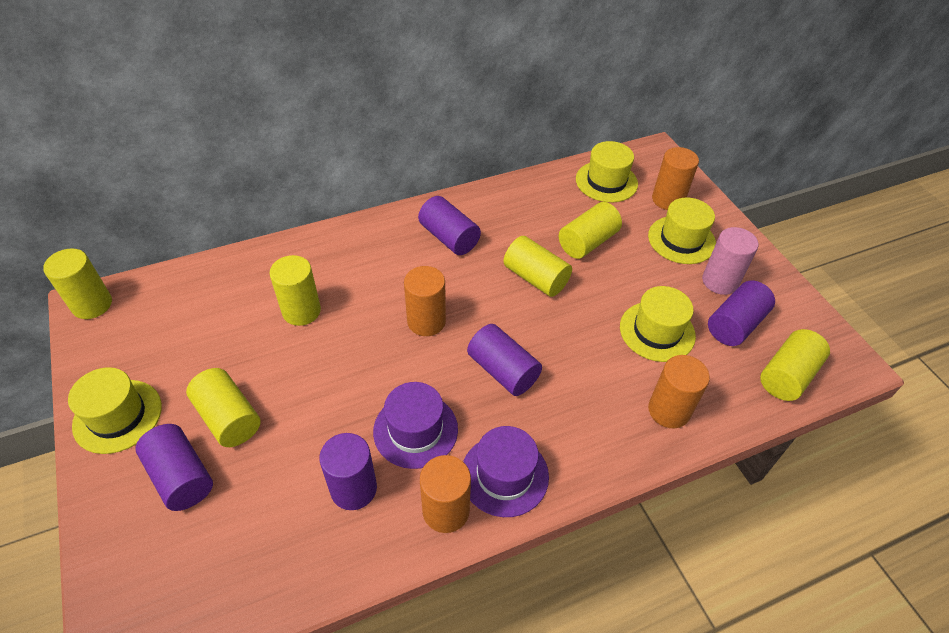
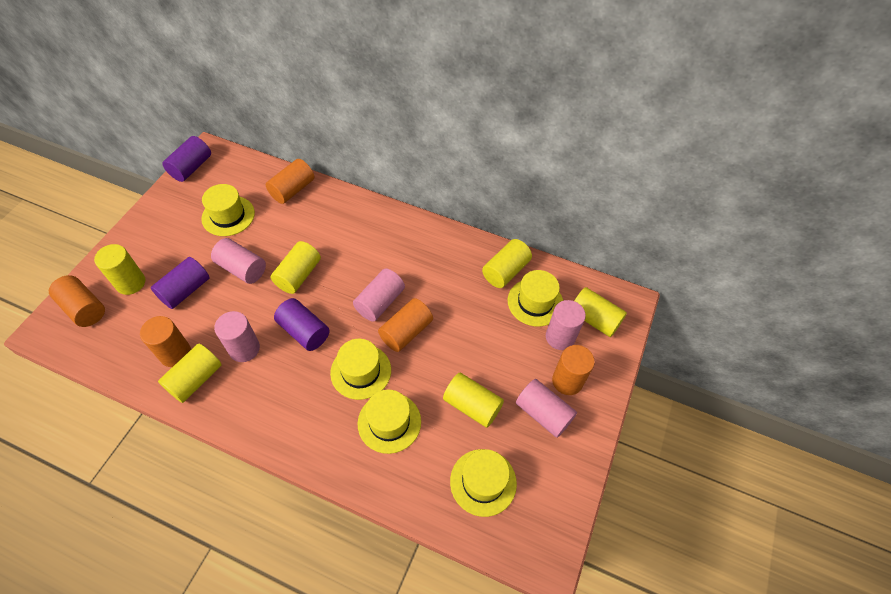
orange cylinder: [404,266,446,336] [420,455,471,533] [648,355,710,428] [652,147,699,210] = 4 -> [49,275,105,327] [140,316,191,367] [265,159,314,204] [378,298,433,352] [552,345,595,395] = 5
pink cylinder: [702,227,758,295] = 1 -> [211,238,266,284] [214,311,260,362] [353,269,405,322] [516,379,577,438] [546,300,586,350] = 5
purple cylinder: [135,424,213,511] [319,433,377,510] [418,196,481,255] [467,324,542,396] [708,281,775,346] = 5 -> [151,257,210,309] [162,136,211,182] [274,298,330,351] = 3
purple hat: [373,382,458,469] [463,426,549,517] = 2 -> none = 0
yellow hat: [68,367,162,454] [576,141,638,203] [620,286,696,362] [648,197,716,264] = 4 -> [201,184,255,236] [330,339,391,400] [358,390,421,454] [450,449,517,517] [508,270,563,327] = 5

